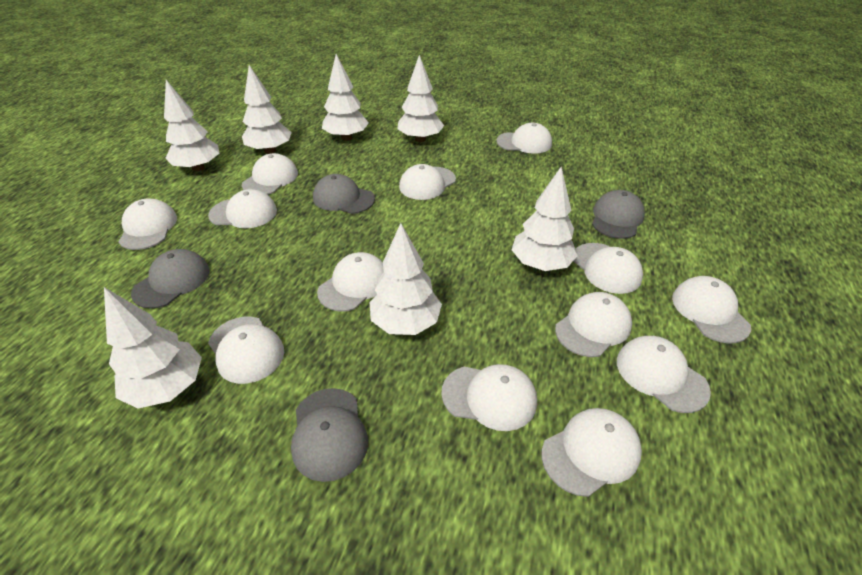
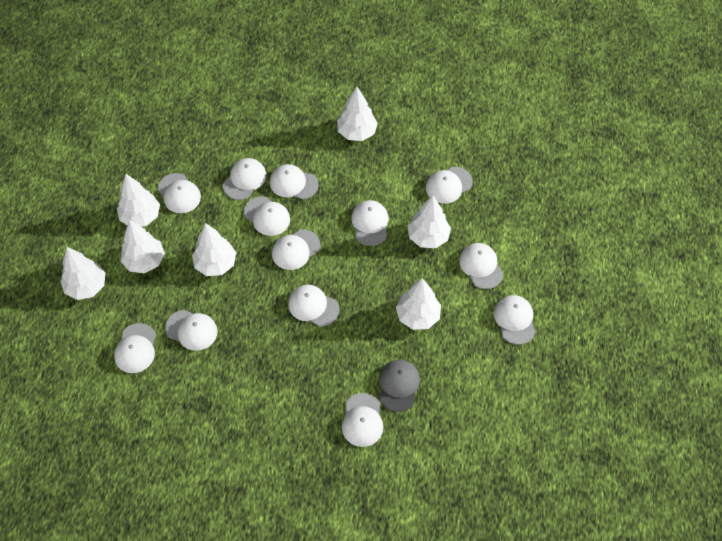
grey cap: [131,249,210,309] [291,388,368,482] [313,174,375,214] [592,190,645,239] = 4 -> [379,360,420,412] = 1

